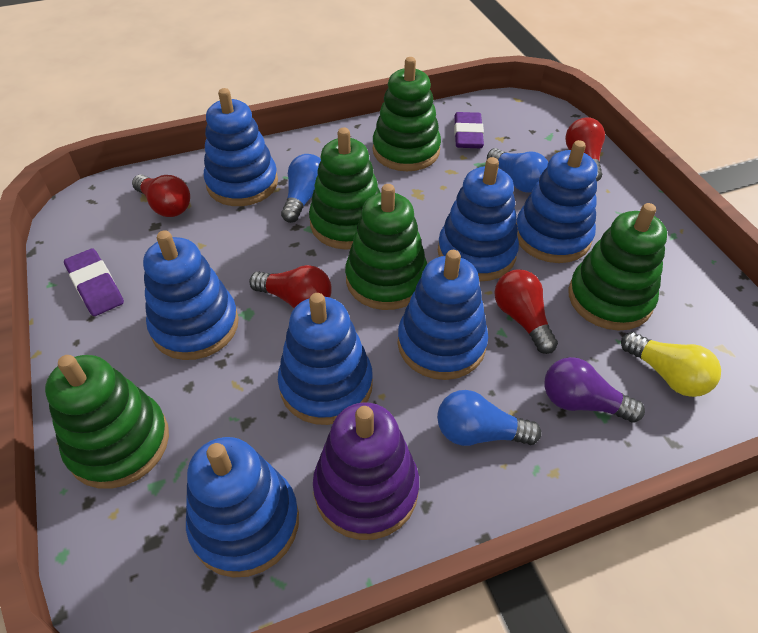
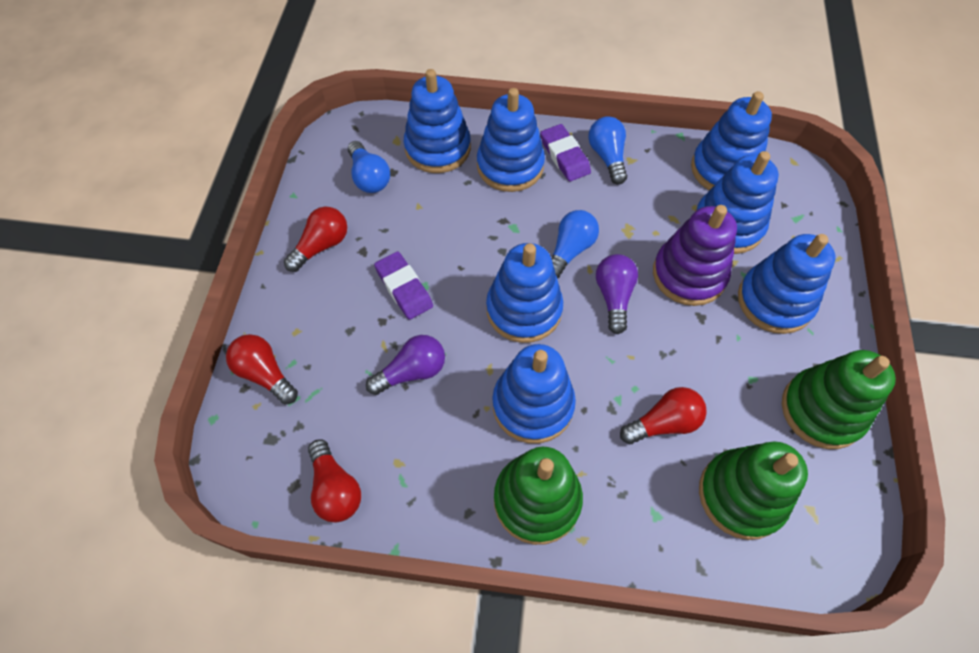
green stacking toy: [45,355,169,489] [309,128,380,250] [345,184,427,310] [373,57,441,171] [568,203,667,331] = 5 -> [494,447,583,545] [699,442,808,540] [782,350,896,449] = 3
purple light bulb: [544,357,645,423] = 1 -> [366,335,445,395] [596,254,638,334] = 2
yellow light bulb: [621,332,721,397] = 1 -> none = 0

